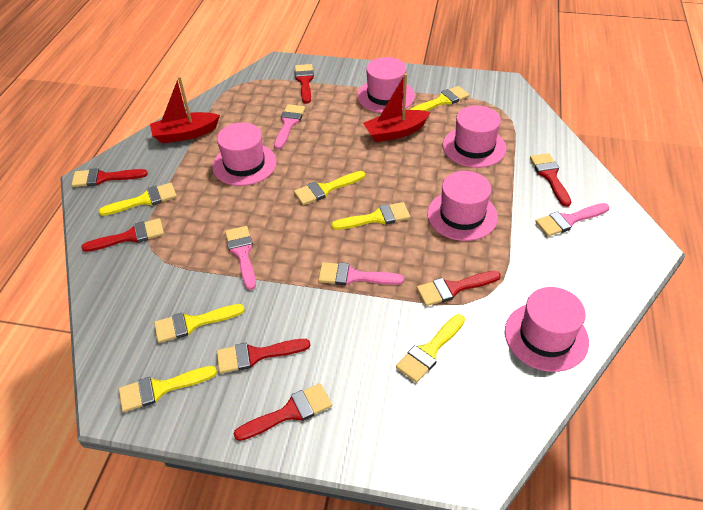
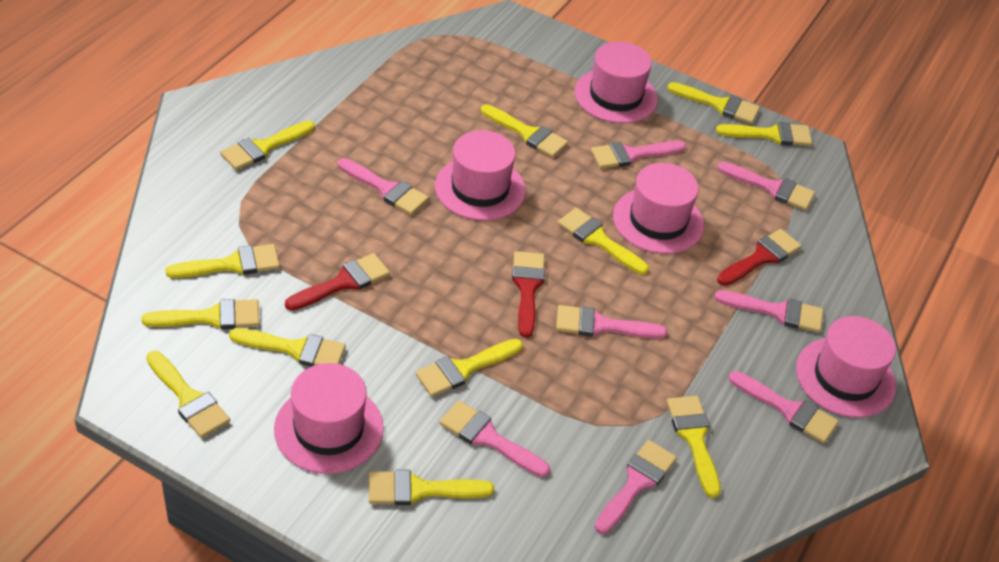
pink brush: [225,226,256,290] [274,104,305,150] [318,262,404,285] [535,203,609,237] = 4 -> [338,158,429,215] [439,400,550,477] [556,305,667,339] [591,141,686,169] [595,440,677,534] [714,290,823,333] [717,162,815,210] [728,371,839,443] = 8
red boat: [150,76,220,143] [363,74,431,142] = 2 -> none = 0
red brush: [71,168,148,187] [81,218,164,252] [217,339,310,374] [234,383,332,441] [295,64,314,104] [417,271,501,306] [530,153,571,207] = 7 -> [285,253,390,311] [512,251,545,338] [717,229,802,286] = 3
yellow brush: [99,183,177,216] [119,366,217,412] [154,304,245,343] [294,171,365,205] [331,202,410,230] [396,314,465,383] [410,86,469,111] = 7 -> [142,299,260,329] [146,351,230,438] [165,244,280,278] [220,121,315,170] [229,328,346,367] [369,470,494,505] [415,339,523,397] [481,104,568,158] [558,208,649,275] [667,82,760,124] [667,396,721,498] [716,122,812,146] = 12

